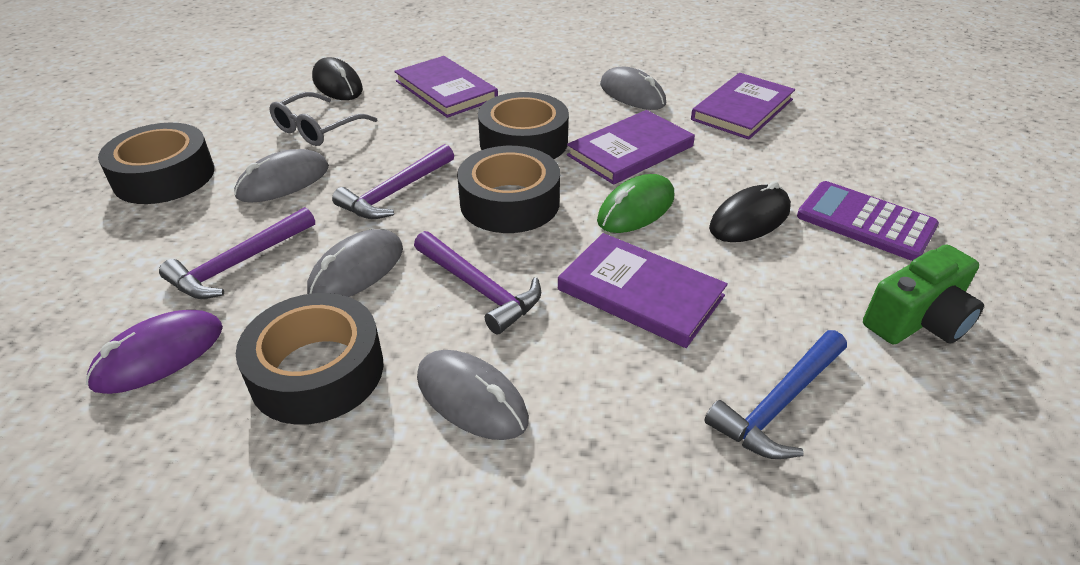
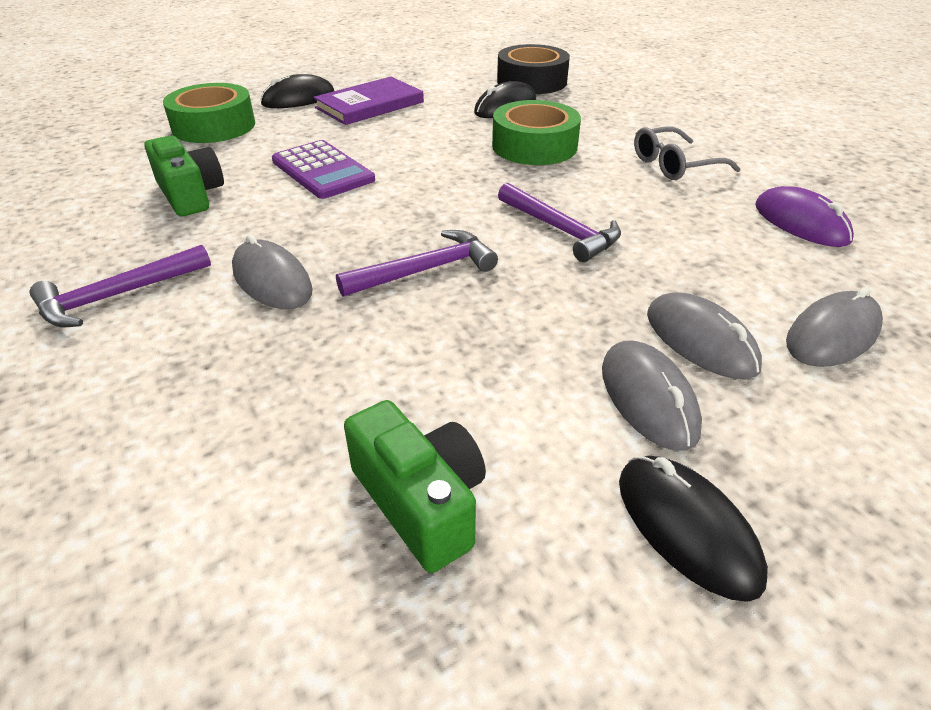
black mouse: [312,57,363,100] [709,181,791,242] = 2 -> [260,74,334,108] [474,81,536,118] [619,456,768,602] = 3
black tape: [98,123,214,204] [236,293,383,425] [457,146,560,233] [478,92,569,159] = 4 -> [497,44,570,94] = 1
blue hammer: [704,330,847,459] = 1 -> none = 0
green camera: [863,245,984,344] = 1 -> [144,135,224,216] [344,400,486,573] = 2
green mouse: [597,174,674,233] = 1 -> none = 0
green tape: none = 0 -> [163,83,255,143] [492,100,581,165] = 2
purple book: [394,56,498,118] [558,233,728,348] [567,110,695,185] [691,73,795,140] = 4 -> [313,77,424,125] = 1

